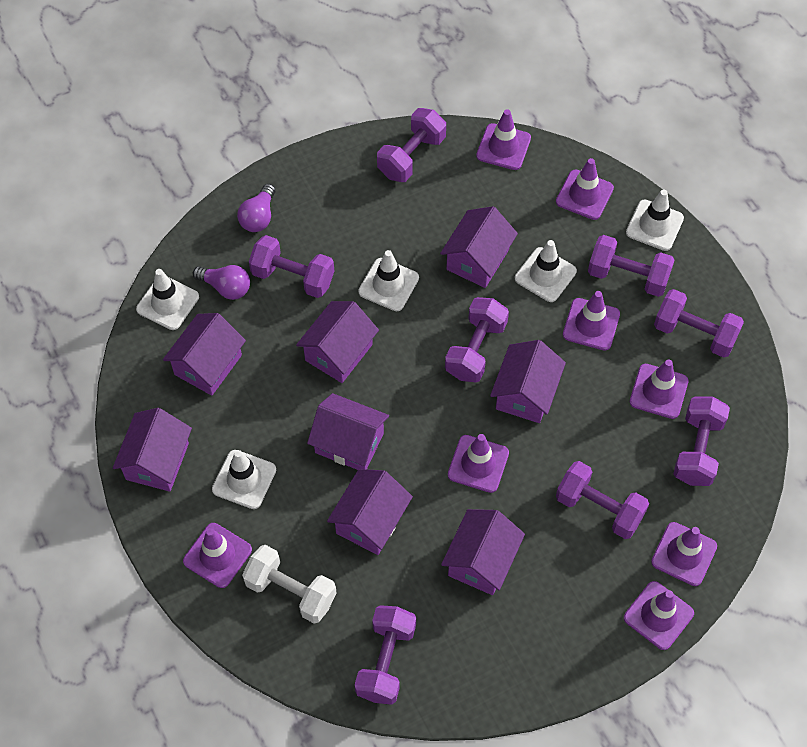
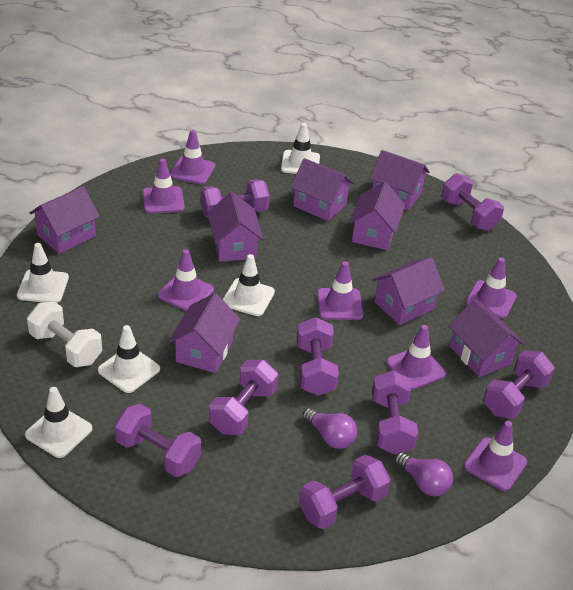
purple traffic cone: [183,523,252,588] [448,434,509,493] [476,109,531,170] [556,158,614,220] [563,291,620,351] [624,581,694,650] [630,359,688,419] [651,522,717,586] = 8 -> [142,158,185,214] [158,249,214,311] [170,130,215,184] [317,261,364,320] [386,325,446,390] [464,421,527,491] [466,258,517,319] = 7

